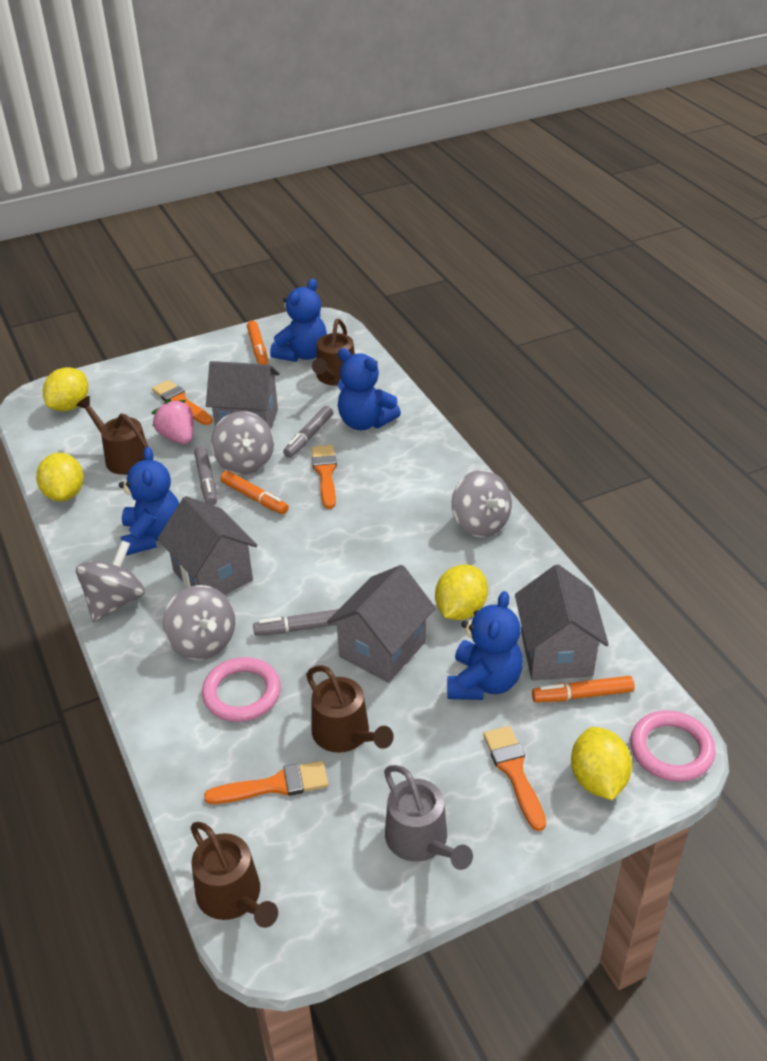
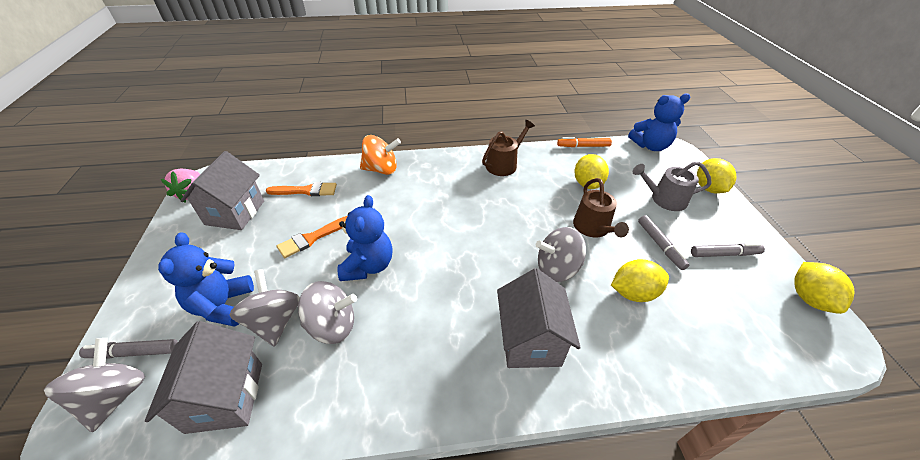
blue teddy bear: [119,447,179,556] [270,279,327,362] [338,348,401,430] [447,591,523,700] = 4 -> [158,232,254,327] [337,195,392,281] [628,93,690,151] = 3
brown watering can: [76,396,149,475] [191,822,278,928] [306,665,394,753] [312,319,355,386] = 4 -> [482,120,535,176] [573,178,629,237] = 2
grey house: [157,496,257,595] [206,361,280,429] [327,565,436,683] [515,564,609,680] = 4 -> [145,321,262,434] [181,151,264,230] [497,268,581,368] = 3
orange brush: [152,380,212,425] [204,761,328,804] [311,445,337,509] [483,726,546,831] = 4 -> [266,182,337,196] [277,216,347,258] = 2
orange marker: [220,471,289,514] [247,321,268,364] [532,676,635,703] = 3 -> [557,137,612,147] = 1
orange spinning top: none = 0 -> [360,135,401,175] = 1
pink ring: [202,657,281,722] [630,710,716,782] = 2 -> none = 0

